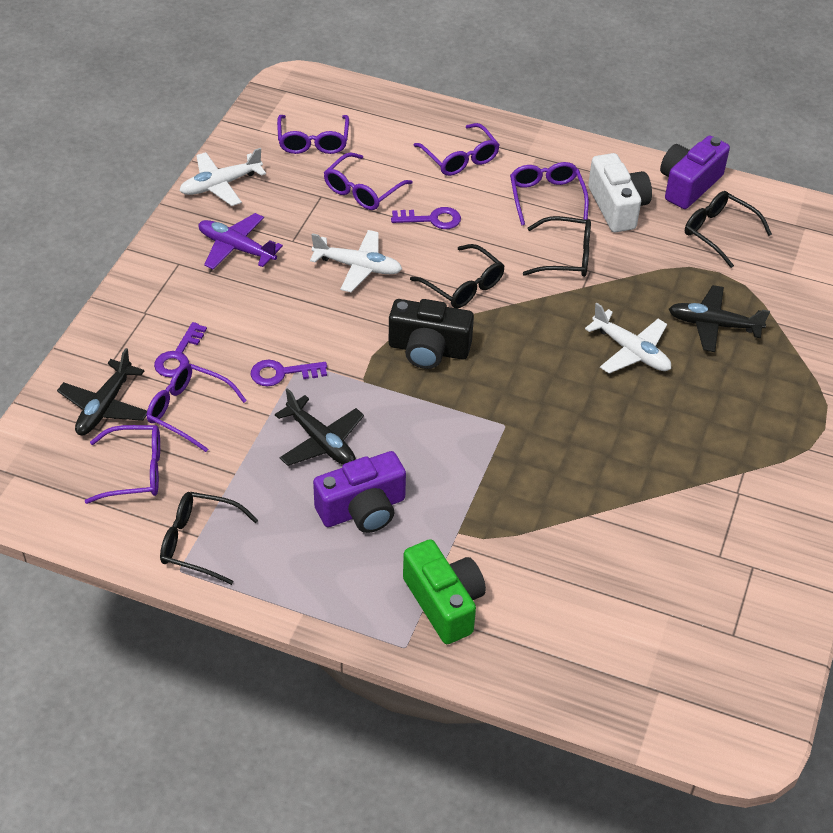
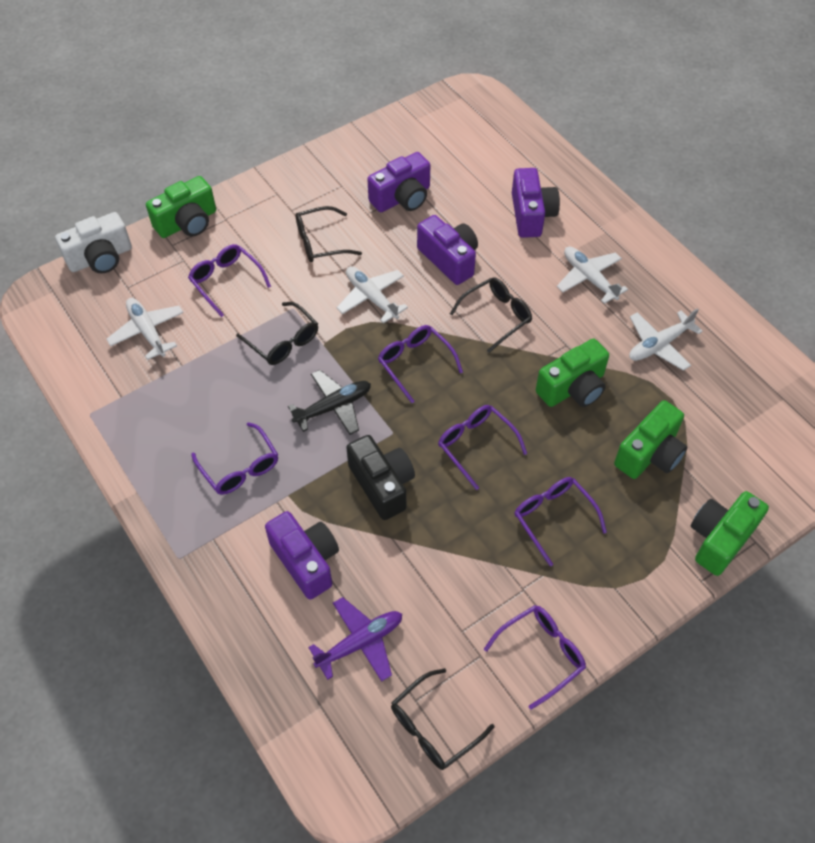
black plane: [57,348,147,435] [275,388,364,466] [669,285,770,352] = 3 -> [288,370,371,435] = 1
green camera: [403,539,486,644] = 1 -> [146,176,216,238] [536,339,609,407] [614,400,687,479] [691,491,769,576] = 4
purple camera: [313,451,406,533] [660,136,730,209] = 2 -> [265,511,339,600] [367,152,430,212] [417,215,478,285] [512,168,560,238] = 4
purple key: [154,322,207,377] [251,360,327,386] [391,207,461,229] = 3 -> none = 0
white plane: [180,148,266,206] [310,230,402,292] [585,303,671,374] = 3 -> [106,298,184,360] [337,266,408,324] [557,247,628,304] [629,308,703,371] = 4

